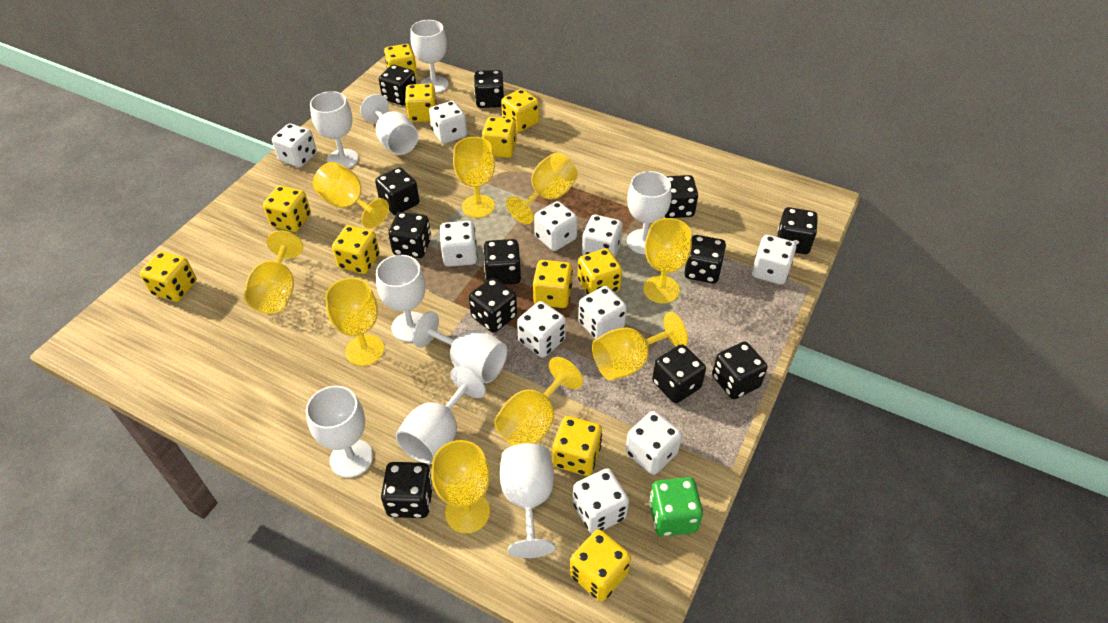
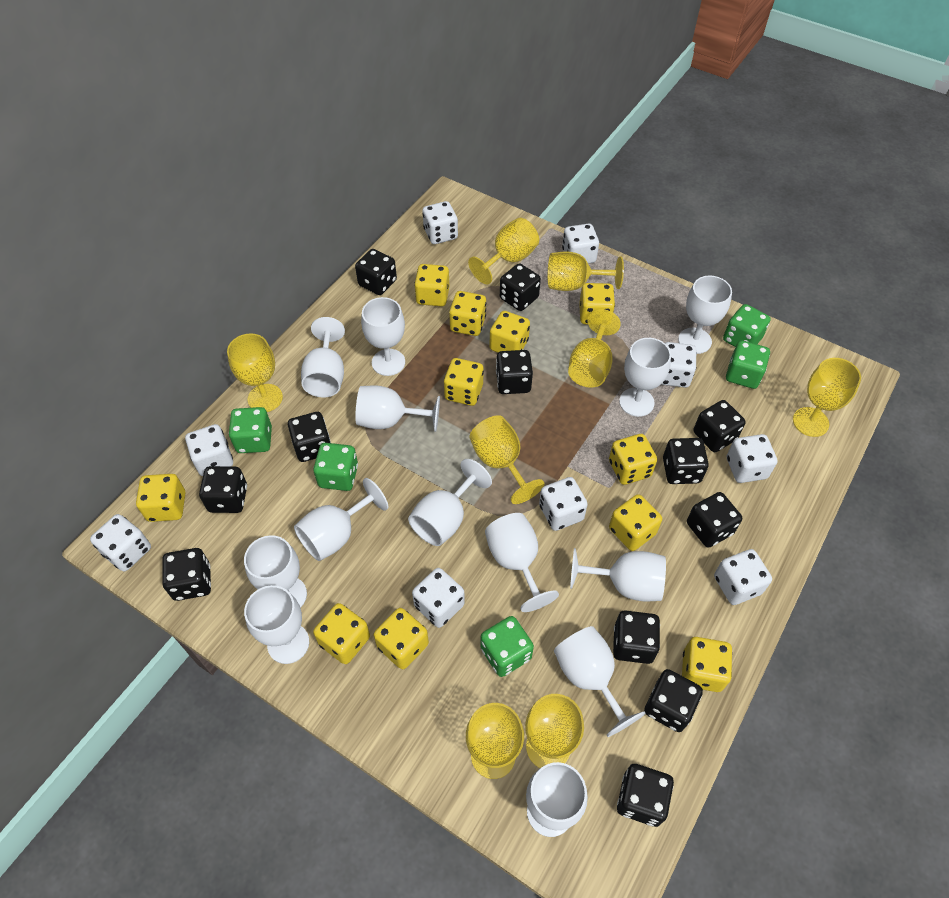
green dice: [649,477,703,536] = 1 -> [229,407,272,453] [313,443,358,491] [480,616,534,677] [723,304,771,347] [726,340,770,389] = 5
white dice: [272,123,317,168] [429,101,467,144] [440,221,478,267] [517,301,566,358] [534,201,578,251] [573,468,629,534] [578,286,627,339] [582,215,623,257] [625,411,682,475] [752,235,796,285] = 10 -> [90,514,151,572] [185,424,233,476] [412,568,465,628] [422,201,458,244] [539,477,588,531] [562,224,599,264] [661,342,697,388] [714,549,772,605] [727,434,777,483] = 9
white goblet: [306,386,373,478] [310,91,359,168] [360,94,418,155] [376,255,426,342] [396,367,486,464] [410,20,449,93] [413,311,507,383] [500,443,555,558] [627,171,672,254] = 9 -> [244,535,307,608] [244,585,309,664] [294,478,388,561] [301,317,345,397] [355,385,440,432] [361,297,405,376] [408,459,492,546] [485,513,559,612] [526,762,588,837] [554,626,646,737] [570,548,666,601] [619,338,671,417] [678,276,732,354] = 13
yellow goblet: [244,230,303,314] [313,162,389,229] [325,278,384,366] [431,440,490,533] [453,137,495,218] [494,357,583,446] [506,153,578,224] [592,312,688,380] [643,218,692,304] = 9 -> [227,333,283,412] [466,703,524,779] [468,218,539,284] [469,415,545,504] [525,694,584,768] [548,251,624,291] [568,309,621,388] [793,358,861,437] = 8

